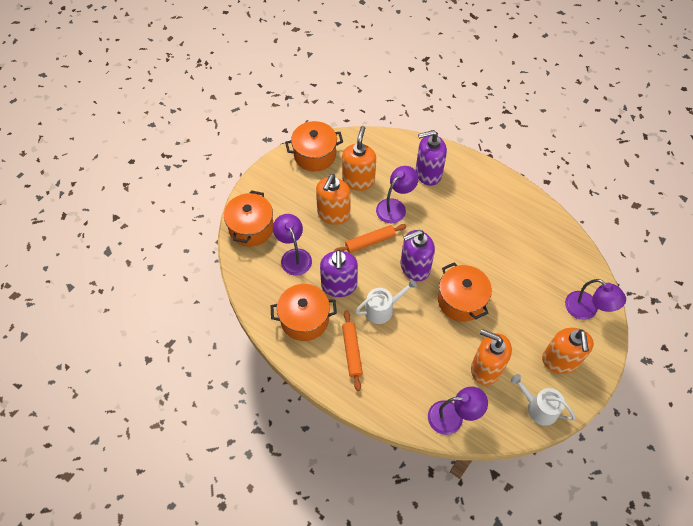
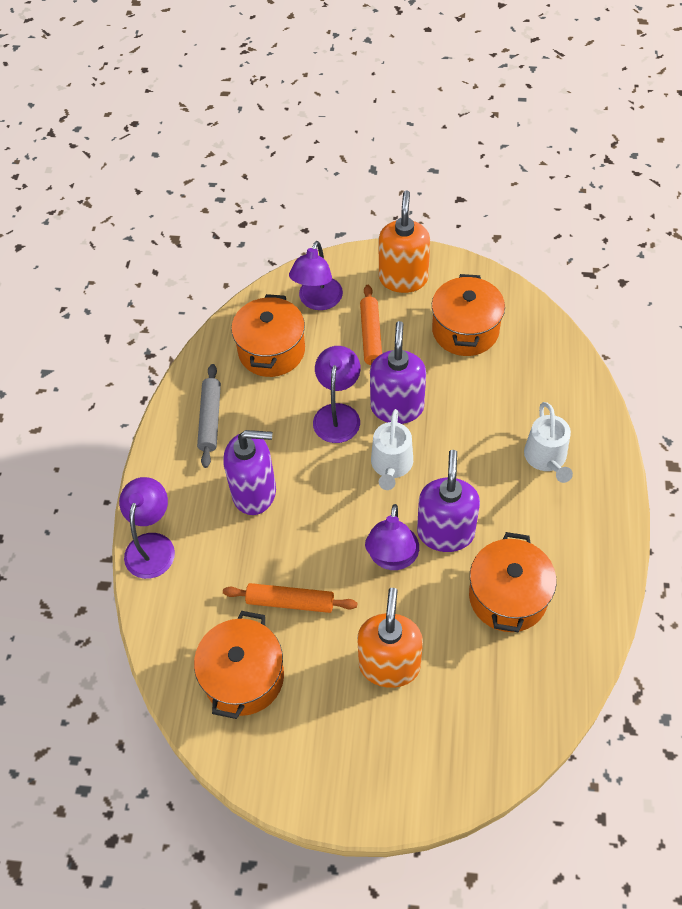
grey rolling pin: none = 0 -> [197,364,221,468] = 1
orange soap dispenser: [316,174,351,225] [342,126,376,191] [471,329,512,385] [542,328,594,374] = 4 -> [357,588,423,688] [379,190,430,293] = 2

